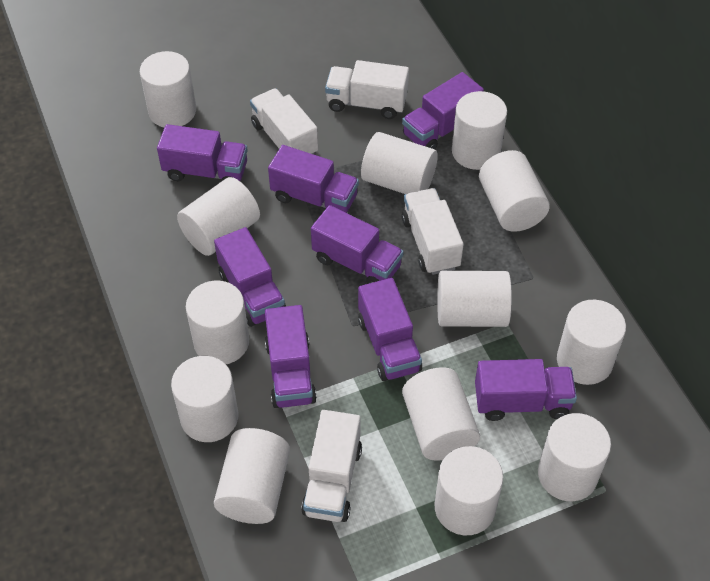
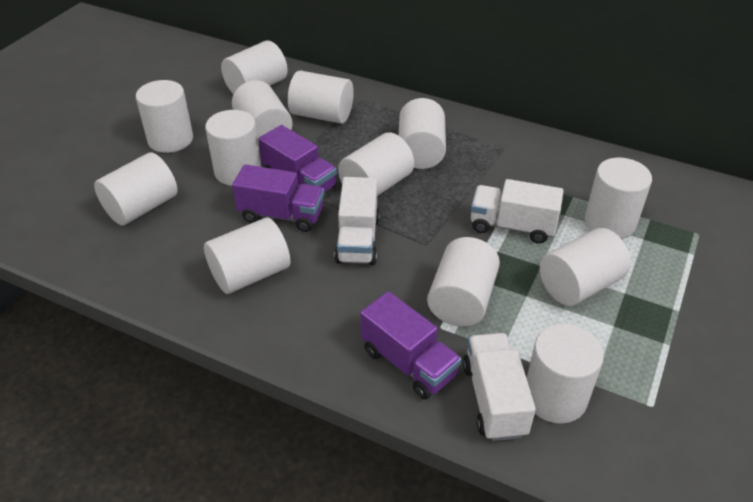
purple truck: [157,124,248,182] [214,227,286,327] [265,305,317,408] [268,145,359,213] [311,205,403,284] [358,278,422,381] [402,72,484,149] [475,359,577,421] = 8 -> [232,164,324,232] [258,125,337,193] [360,291,461,399] = 3
white truck: [250,88,318,155] [301,410,362,522] [325,60,409,119] [402,188,464,275] = 4 -> [334,177,380,265] [463,333,536,441] [471,179,564,244] = 3

